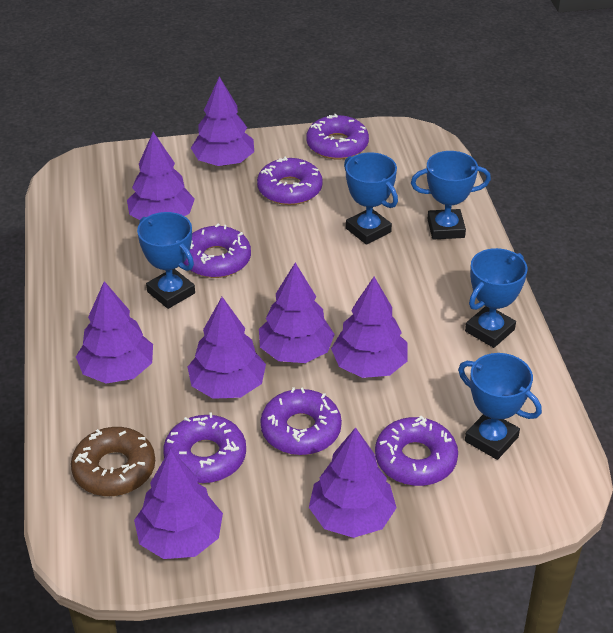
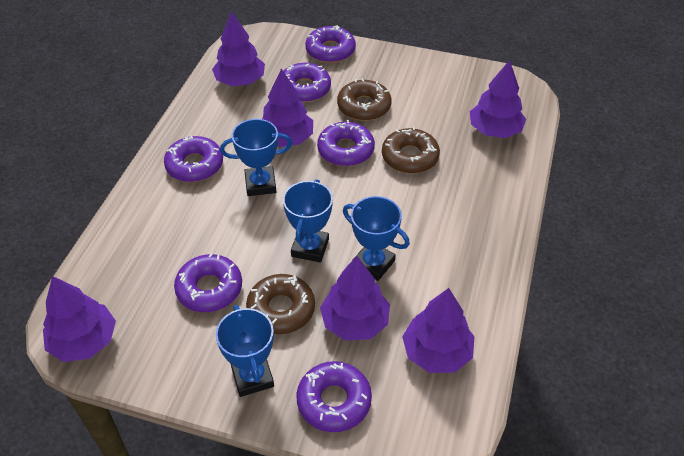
blue trophy: [137,212,195,309] [344,152,398,245] [411,151,491,239] [458,353,542,460] [465,248,527,348] = 5 -> [216,305,274,397] [220,119,292,196] [283,179,333,263] [343,196,410,281] = 4
brown donut: [71,427,155,496] = 1 -> [246,274,315,334] [337,78,392,121] [382,127,440,174] = 3
purple tree: [76,281,153,383] [127,132,195,220] [134,449,223,559] [187,297,266,399] [191,77,254,166] [259,263,335,363] [309,427,397,538] [331,277,408,378] = 8 -> [43,276,116,362] [212,11,265,86] [262,69,313,147] [320,256,390,341] [402,288,475,373] [470,60,526,138] = 6

